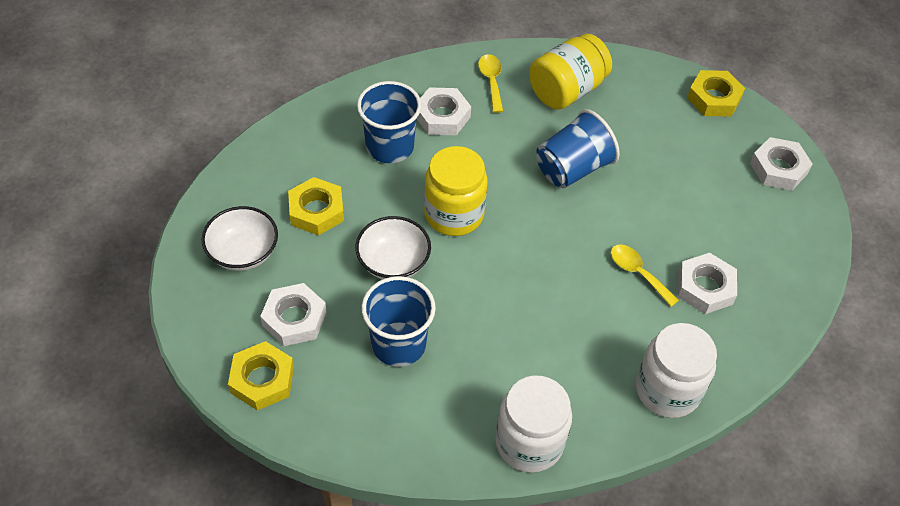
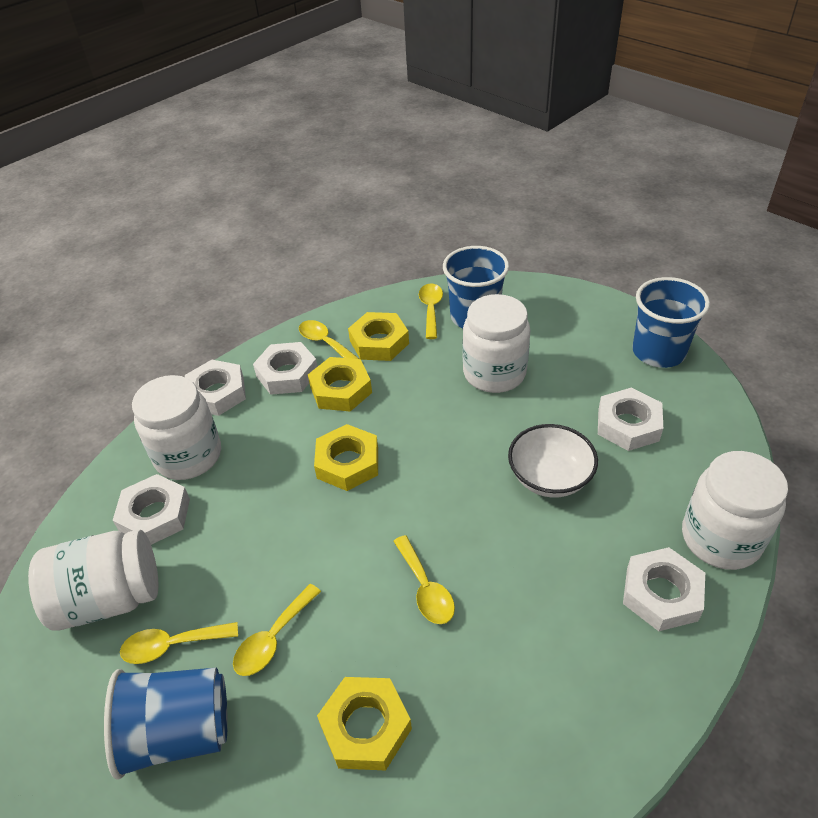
white bowl: [202,206,278,271] [355,216,431,279] = 2 -> [508,424,598,498] = 1
white jar: [495,375,572,473] [636,323,717,418] = 2 -> [28,529,159,631] [132,375,221,480] [463,294,530,393] [682,451,788,570] = 4
white nut: [260,283,327,346] [417,87,471,135] [678,253,737,314] [750,137,813,191] = 4 -> [113,474,190,545] [185,360,246,416] [253,342,317,395] [598,388,663,451] [623,547,705,631] = 5
yellow jar: [424,146,488,236] [529,34,612,110] = 2 -> none = 0
yellow nut: [228,341,294,411] [288,177,344,235] [687,70,745,117] = 3 -> [308,357,372,412] [314,424,378,491] [317,677,412,770] [348,312,409,361] = 4
yellow spoon: [478,54,503,113] [611,244,679,307] = 2 -> [120,622,238,664] [233,584,321,676] [299,320,359,359] [393,535,455,624] [419,283,443,339] = 5

